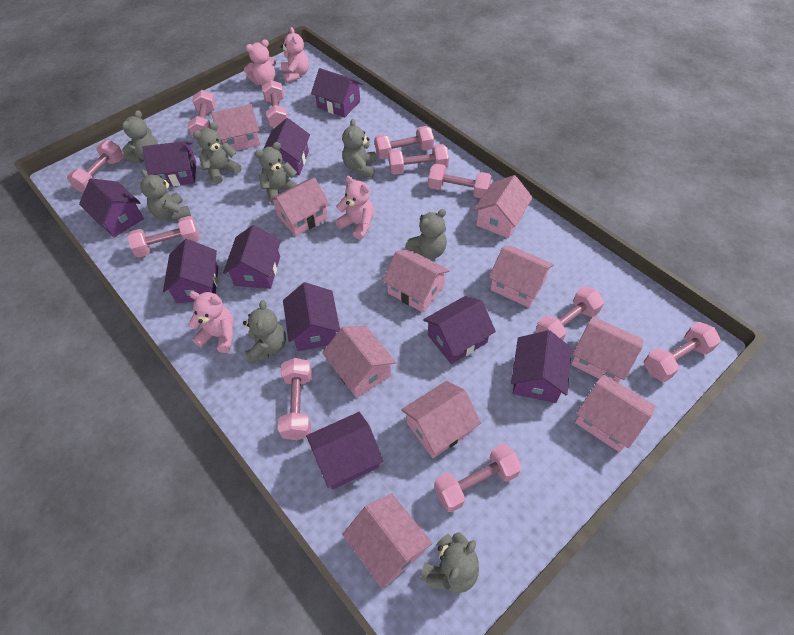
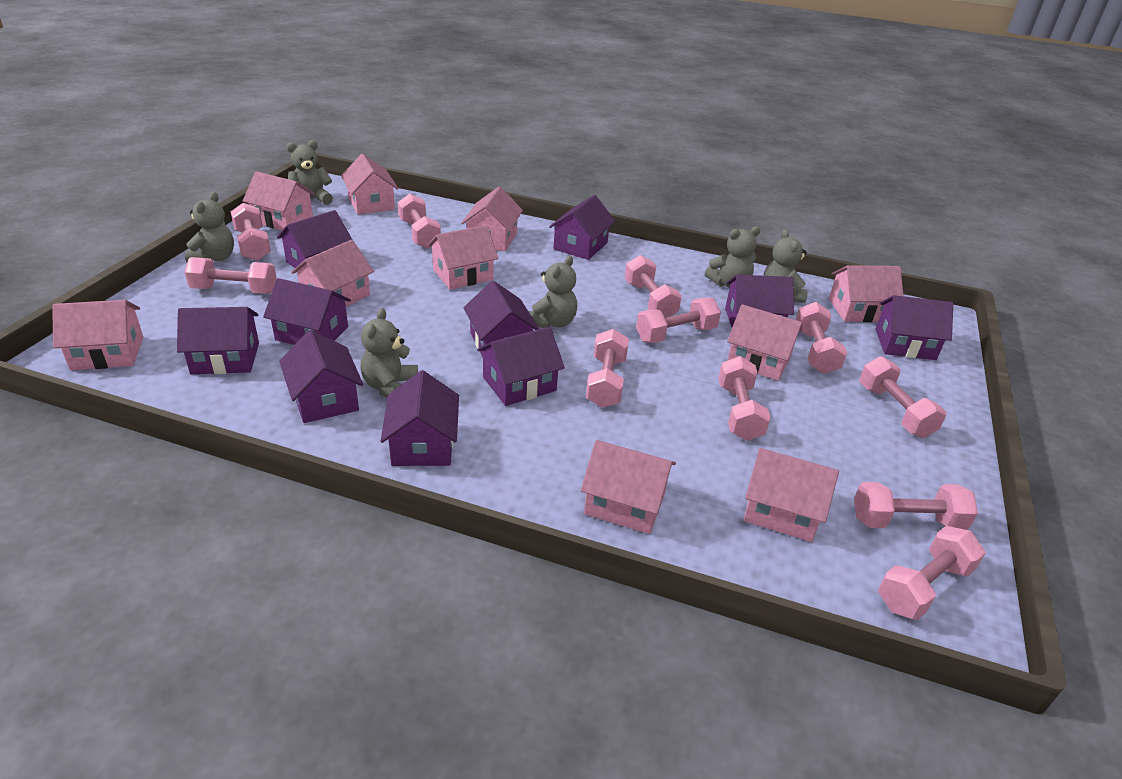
grey teddy bear: [122,110,158,163] [140,169,191,221] [193,122,241,184] [243,300,286,363] [255,142,297,204] [342,119,376,178] [405,209,447,259] [420,532,479,593] = 8 -> [185,192,234,263] [287,140,333,205] [361,308,418,398] [528,255,577,328] [705,226,760,288] [763,229,807,303] = 6
pink teddy bear: [188,291,234,353] [244,39,276,86] [281,27,309,83] [335,176,374,240] = 4 -> none = 0

